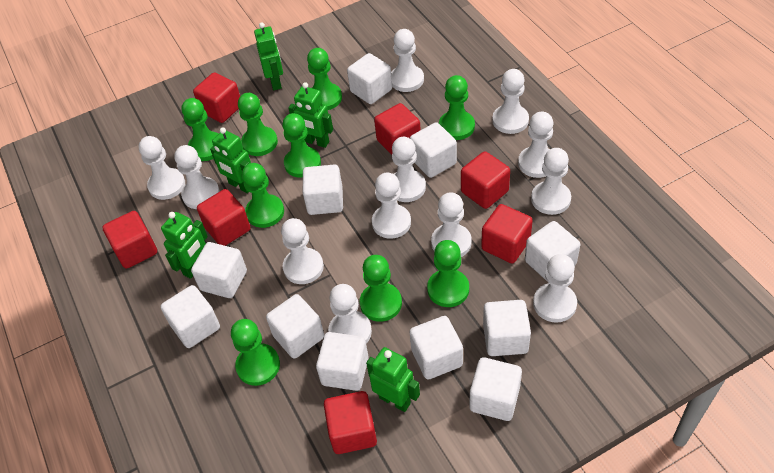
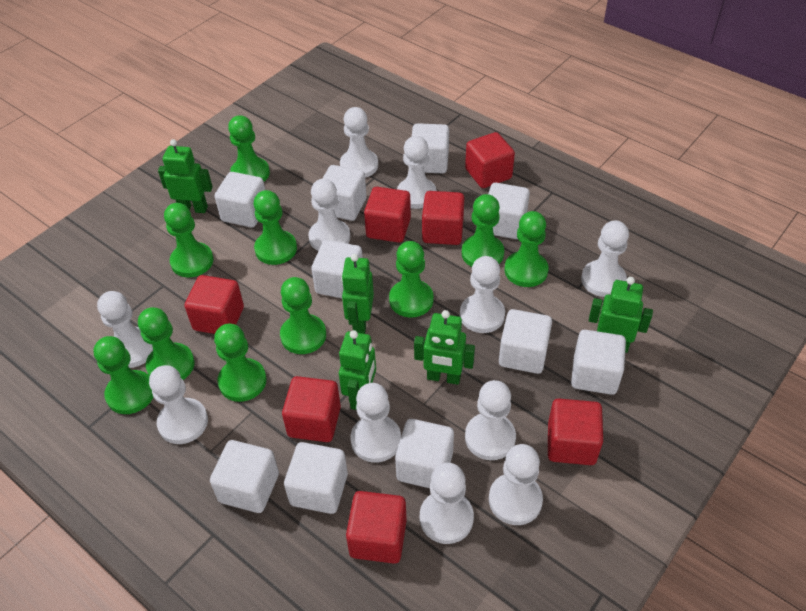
green pawn: [182,98,218,161] [231,319,280,386] [238,93,278,156] [242,163,284,228] [282,113,321,178] [307,48,342,110] [360,255,402,322] [427,240,469,307] [439,75,475,140] = 9 -> [94,336,153,414] [138,307,195,380] [164,203,214,277] [214,324,267,402] [228,115,270,182] [253,190,297,265] [280,277,326,354] [389,241,433,317] [462,194,504,267] [505,211,549,287] = 10
white cube: [161,285,220,348] [191,242,247,298] [266,294,324,359] [303,165,343,215] [316,332,369,391] [347,53,392,104] [409,316,463,379] [410,122,457,178] [470,357,522,421] [483,300,531,356] [525,221,580,281] = 11 -> [210,440,279,513] [215,172,265,227] [284,442,348,514] [311,240,363,298] [322,165,367,221] [395,419,454,488] [411,123,449,173] [488,183,530,239] [499,309,552,374] [571,330,626,395] = 10
white pawn: [139,136,185,200] [174,145,220,209] [281,218,324,284] [328,284,372,344] [372,172,411,239] [391,29,424,92] [392,137,426,202] [431,192,472,257] [492,69,529,134] [518,112,553,178] [531,148,571,215] [533,254,577,323] = 12 -> [97,291,153,368] [149,365,208,444] [308,179,350,251] [340,107,378,178] [351,383,401,463] [397,136,437,209] [420,463,474,544] [460,256,505,333] [465,380,516,460] [489,444,543,525] [581,220,629,297] = 11

